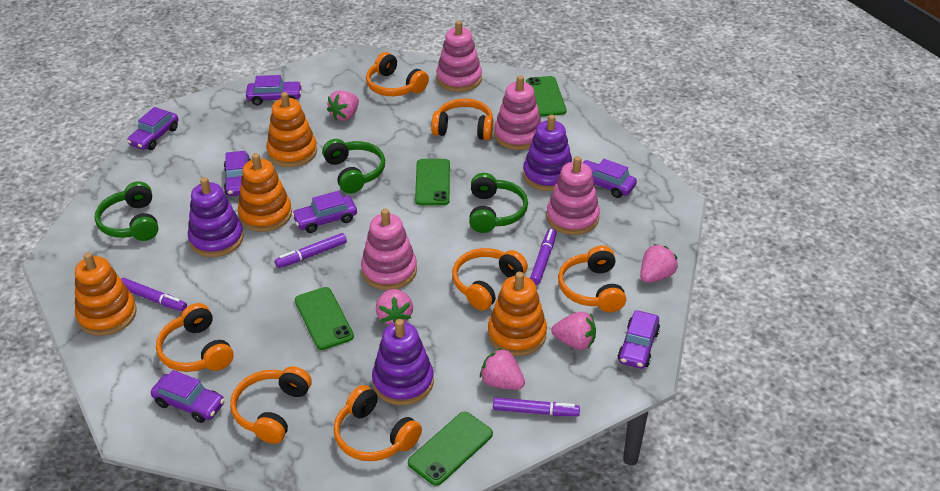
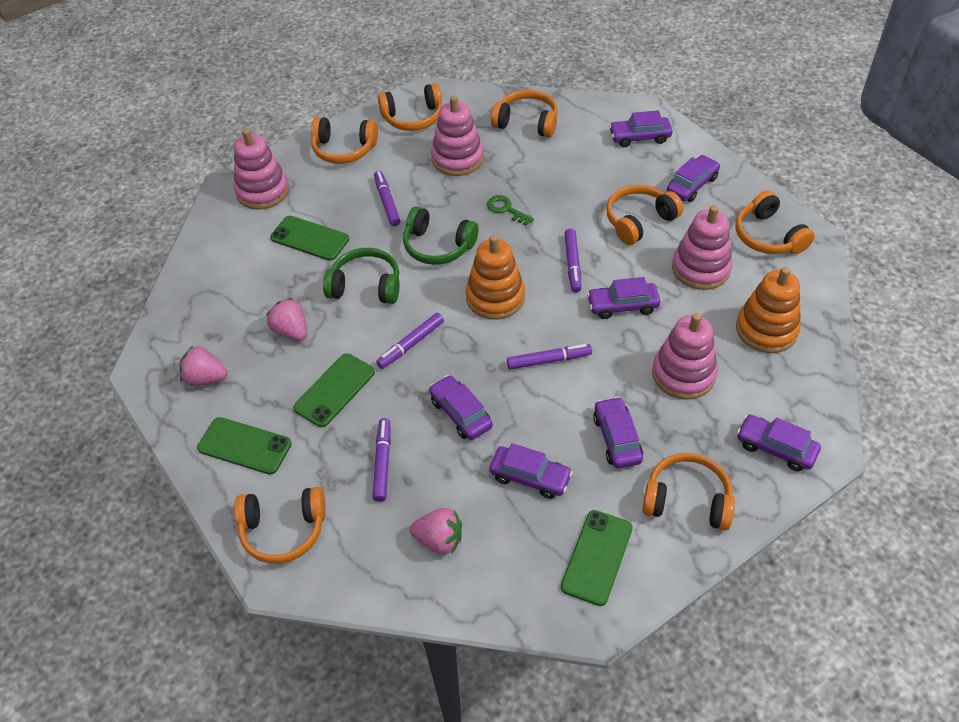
green headphones: [95,181,159,241] [322,139,385,194] [469,173,528,233] = 3 -> [323,248,400,304] [403,207,478,265] = 2
green key: none = 0 -> [487,195,534,226] = 1
orange stacking toy: [75,252,137,336] [238,153,292,232] [267,92,317,167] [488,272,547,356] = 4 -> [466,235,525,319] [736,267,801,353] = 2
pink strawberry: [327,90,359,121] [376,289,413,325] [480,348,525,390] [551,312,596,350] [640,244,678,283] = 5 -> [179,346,228,386] [266,298,307,341] [410,508,462,554] = 3
purple marker: [121,278,187,312] [275,233,347,268] [493,397,580,416] [530,228,556,285] = 4 -> [372,418,391,502] [374,171,400,226] [376,313,444,369] [507,344,592,370] [564,228,581,293] = 5
purple stacking toy: [188,177,244,257] [372,319,434,405] [523,115,572,191] = 3 -> none = 0

